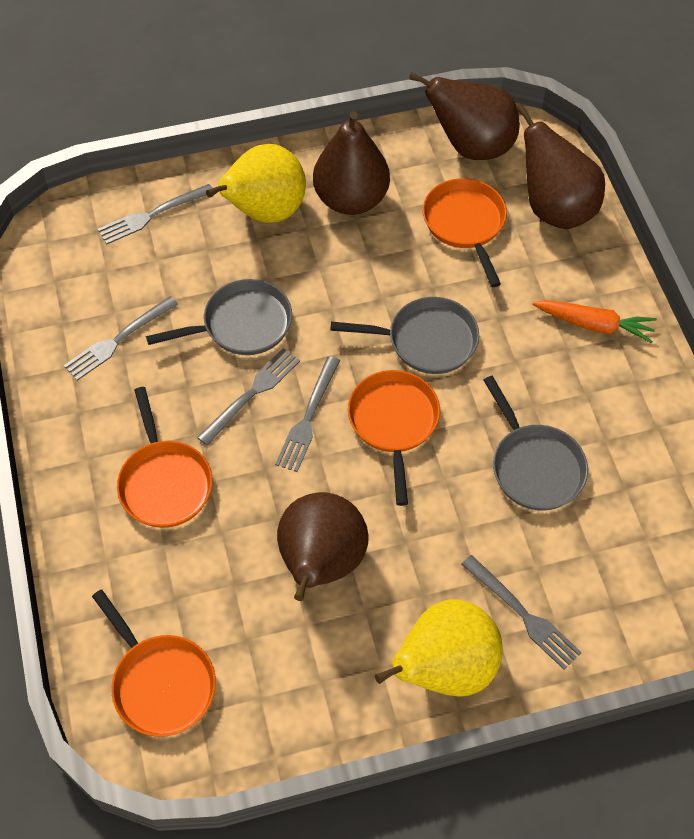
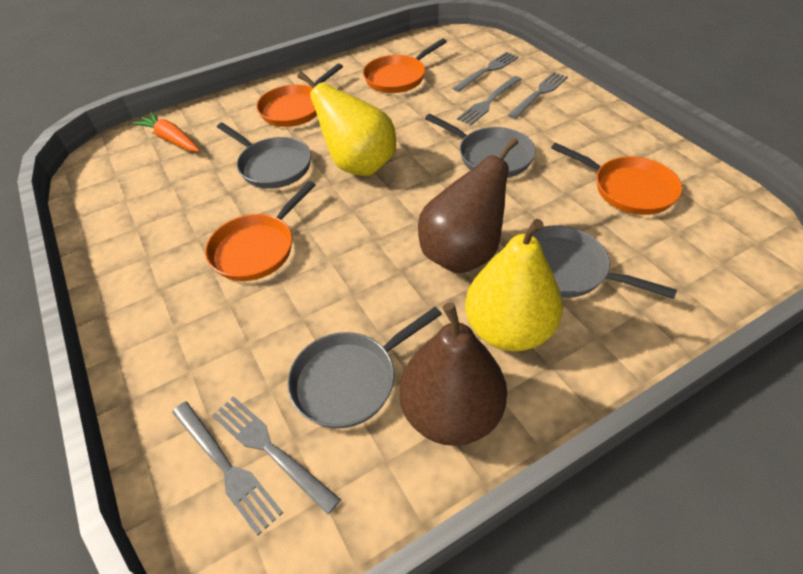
brown pear: [277,492,369,601] [313,111,390,215] [409,72,520,160] [516,104,605,229] = 4 -> [400,302,507,446] [418,137,518,273] = 2
grey pan: [146,279,292,355] [330,297,479,374] [483,376,588,510] = 3 -> [217,123,311,189] [287,307,442,429] [425,114,536,178] [532,225,677,299] = 4

